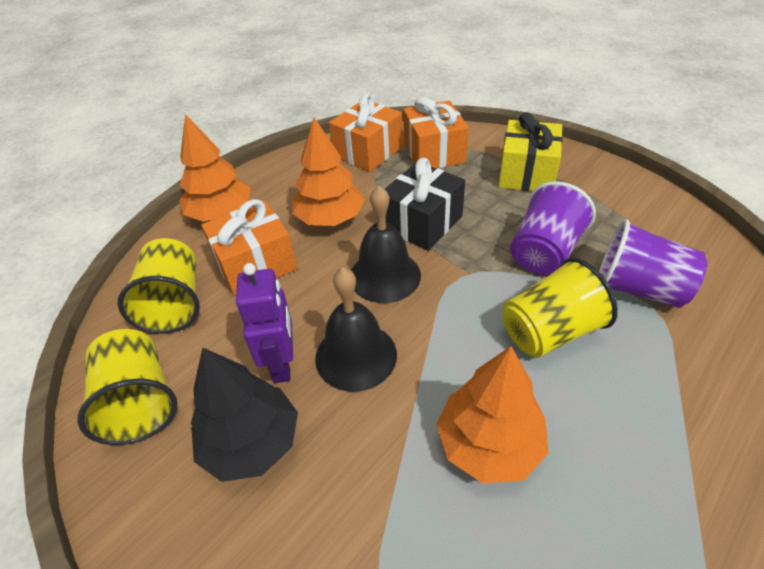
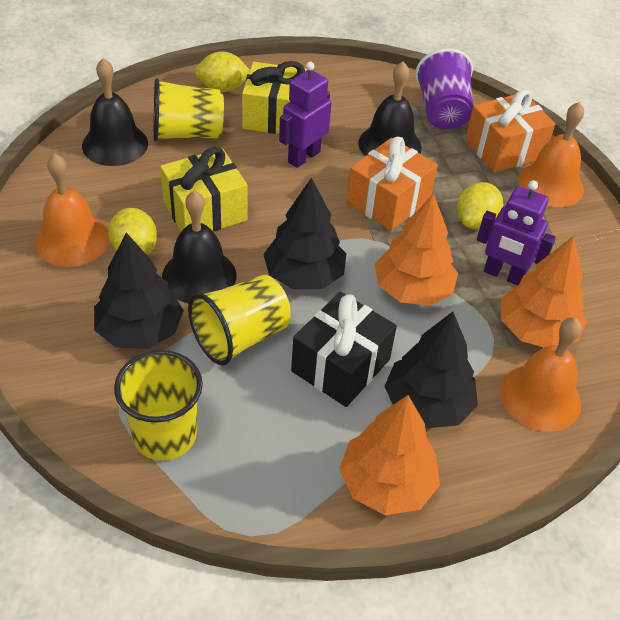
black bell: [315,267,397,392] [351,186,421,303] = 2 -> [82,58,148,166] [162,190,236,303] [358,61,422,156] = 3
black tree: [191,348,298,482] = 1 -> [94,233,184,349] [263,177,346,289] [384,312,478,428] = 3
orange bell: none = 0 -> [35,153,109,267] [500,317,582,432] [518,102,584,207] = 3
orange gift: [201,199,297,296] [329,93,403,172] [403,97,469,168] = 3 -> [346,137,438,231] [465,89,555,173] = 2
purple cup: [510,181,596,275] [599,219,707,308] = 2 -> [415,48,473,129] = 1
purple robot: [236,263,293,383] = 1 -> [279,62,332,168] [477,180,556,286] = 2
yellow gift: [498,112,563,191] = 1 -> [160,147,248,232] [242,61,307,134] = 2
yellow lemon: none = 0 -> [108,208,157,255] [195,51,250,92] [457,182,503,230] = 3

